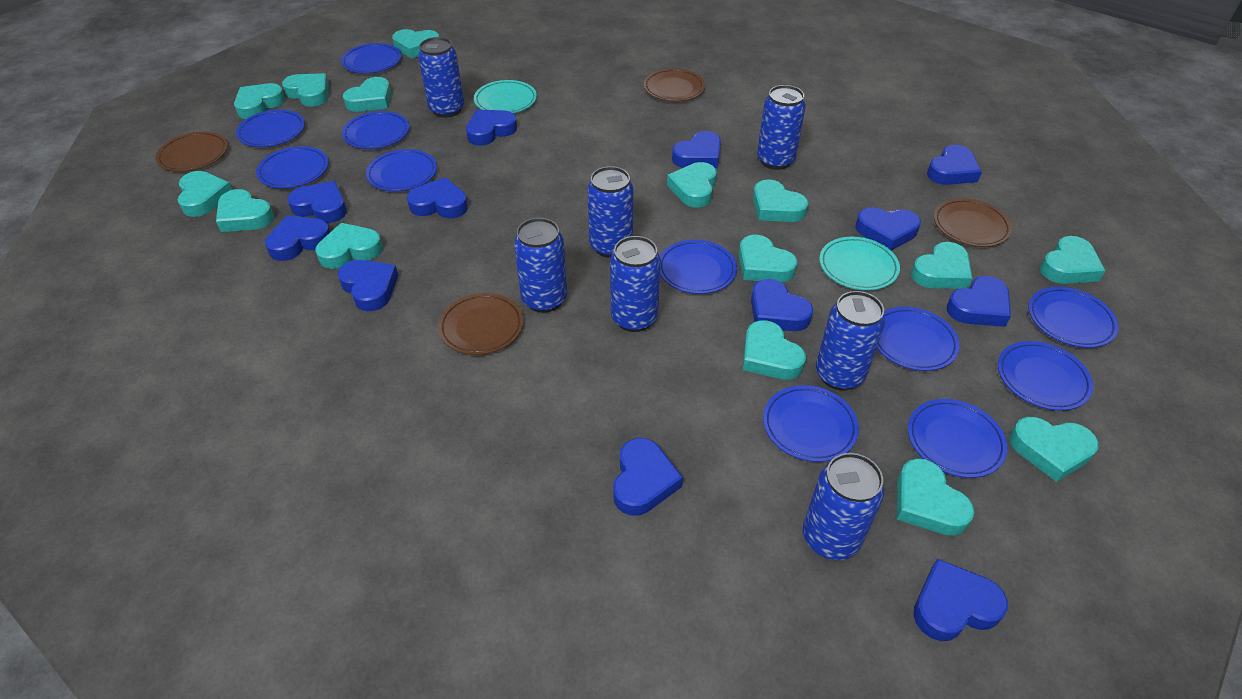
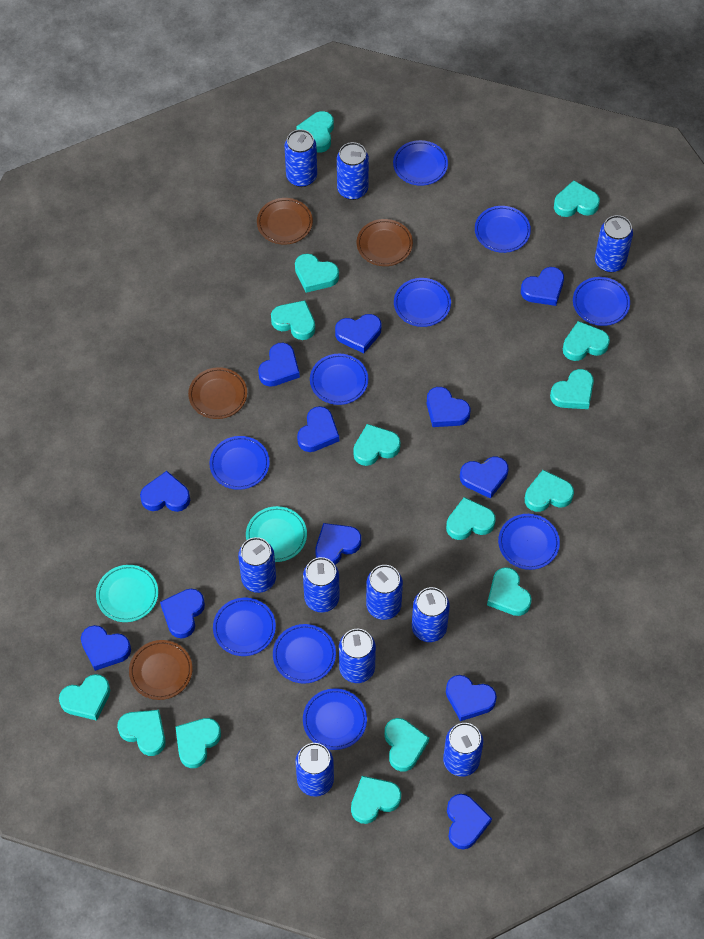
blue can: [418,37,464,118] [514,218,567,313] [587,166,634,258] [610,236,661,332] [757,85,806,170] [803,453,884,560] [816,291,885,390] = 7 -> [238,537,276,593] [284,129,317,187] [295,743,334,797] [303,557,339,612] [337,142,369,200] [339,629,376,683] [366,565,403,620] [412,587,450,642] [443,723,483,777] [595,215,633,272] = 10
blue plate: [236,110,305,147] [256,146,329,189] [341,43,401,74] [342,111,409,149] [366,149,437,192] [660,240,737,294] [763,385,859,462] [877,307,960,371] [908,399,1007,478] [998,341,1093,411] [1028,287,1119,348] = 11 -> [209,436,270,490] [213,598,276,656] [273,624,336,684] [303,688,367,750] [310,354,368,405] [393,140,448,186] [394,278,451,327] [475,206,531,253] [498,514,560,570] [573,277,630,326] = 10

